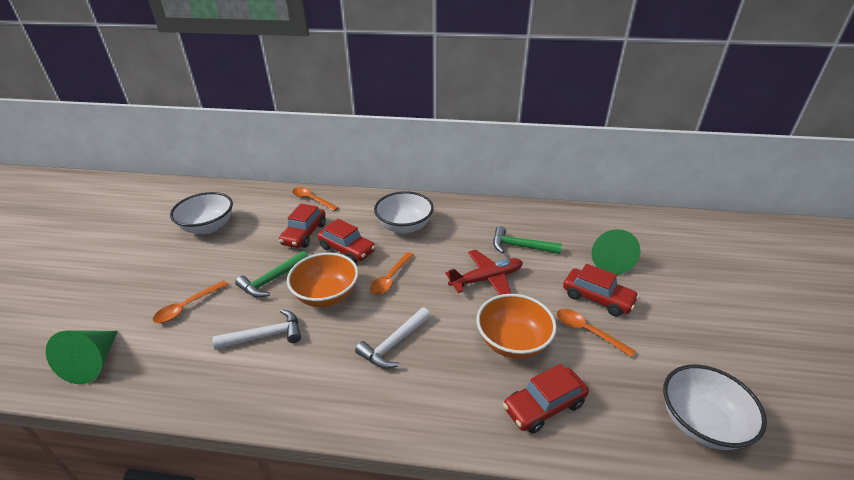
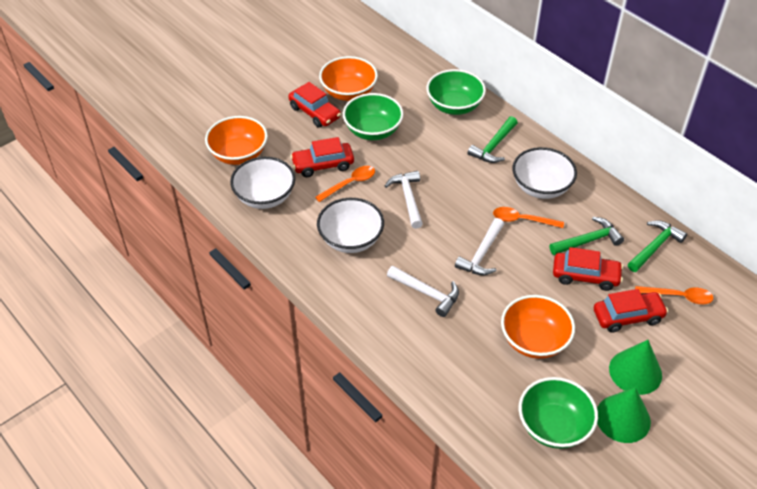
green bowl: none = 0 -> [343,93,404,140] [426,69,486,115] [519,377,598,449] = 3
green hammer: [235,251,308,298] [493,226,562,254] = 2 -> [468,116,518,163] [550,217,624,255] [628,220,687,272] = 3
orange bowl: [287,253,359,307] [476,294,557,359] = 2 -> [205,116,268,165] [319,56,378,101] [501,295,575,359] = 3
orange spoon: [153,280,228,323] [292,187,339,211] [370,252,414,295] [557,309,635,357] = 4 -> [315,166,375,202] [493,207,564,228] [635,286,713,304] = 3
red plane: [445,250,523,295] = 1 -> none = 0
white hammer: [212,309,301,350] [355,307,431,369] = 2 -> [385,171,423,229] [387,266,459,317] [455,218,504,275] = 3

